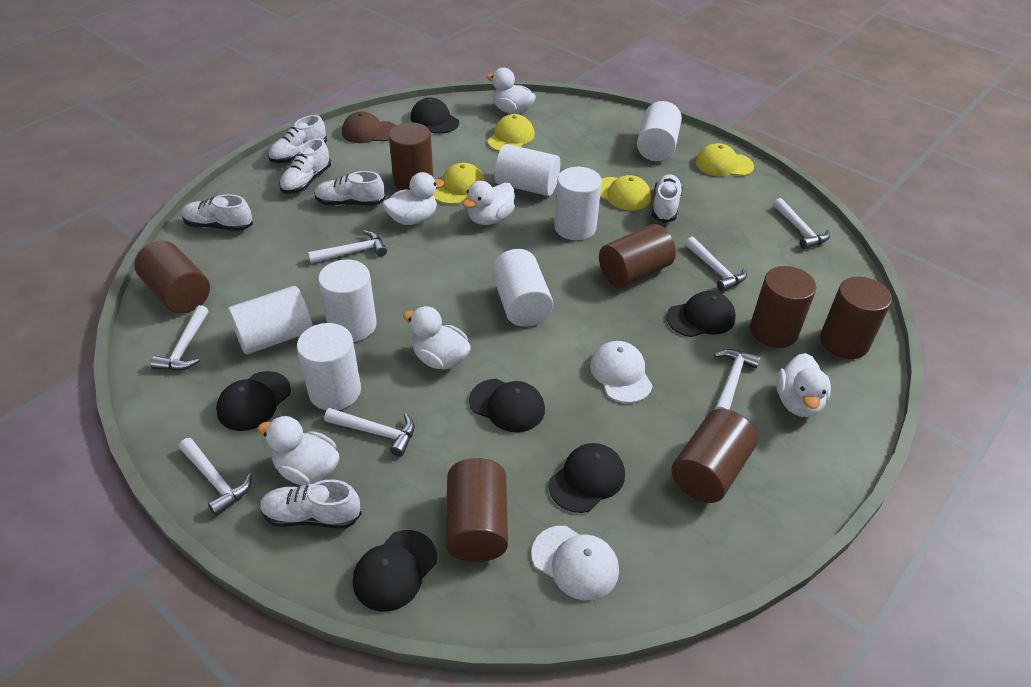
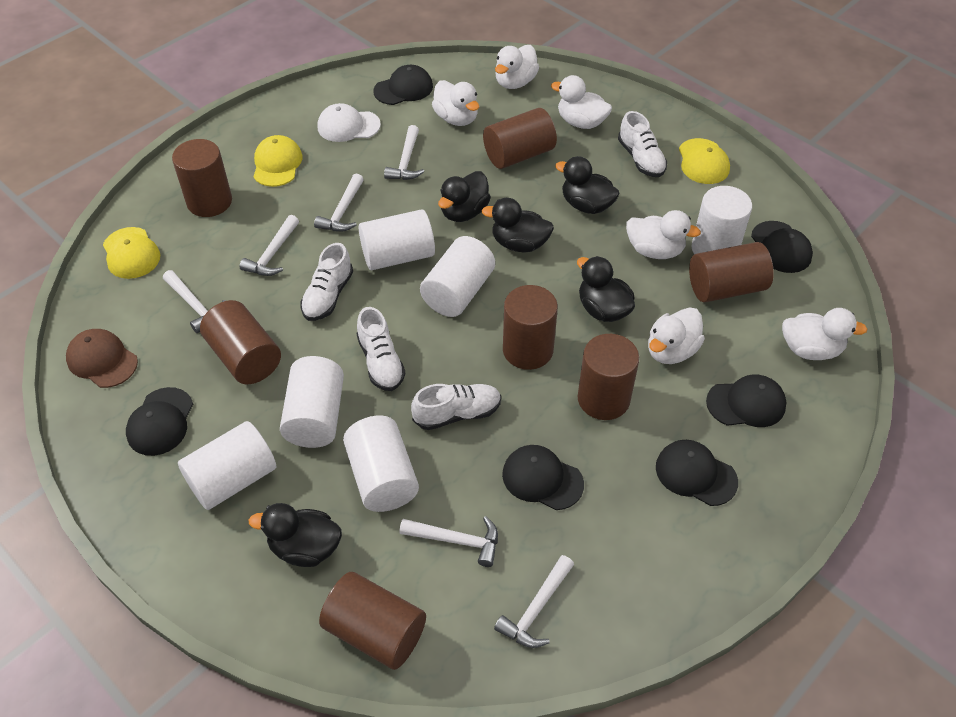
black duck: none = 0 -> [249,503,342,567] [438,171,491,222] [482,198,554,252] [555,156,619,214] [577,256,635,322] = 5
white cap: [531,526,619,600] [590,341,653,403] = 2 -> [317,103,381,142] = 1
white cylinder: [228,286,313,355] [297,323,361,410] [318,259,377,342] [492,249,553,327] [494,144,560,196] [554,167,602,240] [637,101,682,161] = 7 -> [178,421,276,510] [280,356,344,448] [343,415,419,512] [359,209,435,270] [420,236,495,317] [692,186,752,254] = 6
white hammer: [150,305,209,371] [179,438,252,516] [308,230,387,263] [324,408,415,457] [685,237,747,292] [714,349,761,410] [773,198,830,249] = 7 -> [163,270,225,333] [240,215,299,276] [314,174,364,232] [384,125,424,180] [399,516,498,567] [494,555,574,648] = 6
white shoe: [181,194,253,231] [260,480,362,528] [268,115,327,163] [279,138,331,194] [314,171,385,206] [652,174,683,223] = 6 -> [300,243,353,321] [356,307,405,391] [411,384,501,430] [618,111,667,177] = 4
yellow cap: [433,163,485,204] [487,114,535,151] [600,175,651,211] [695,143,754,176] = 4 -> [103,227,160,279] [253,135,302,187] [679,138,730,184] = 3

